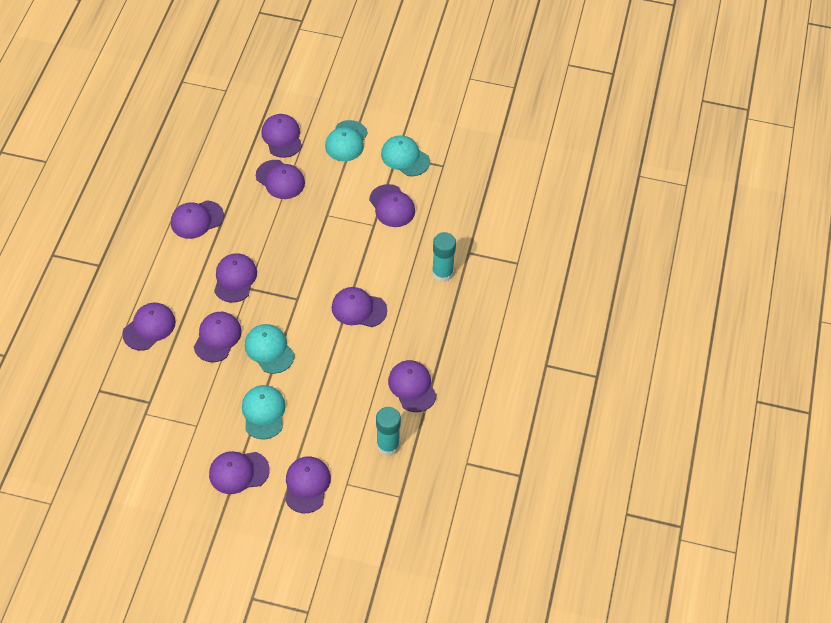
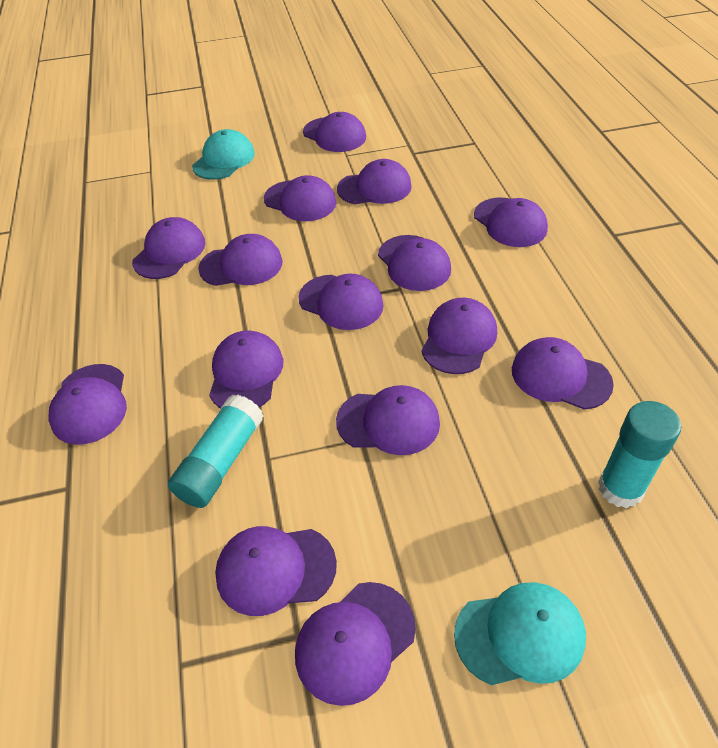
purple cap: [122,303,176,350] [171,200,224,239] [194,312,241,362] [209,451,270,494] [214,253,257,303] [256,160,305,199] [261,114,302,158] [285,456,331,513] [332,287,387,327] [369,184,415,227] [388,360,437,412] = 11 -> [48,364,127,445] [132,217,205,279] [198,234,283,286] [209,330,283,409] [215,526,337,616] [264,175,336,221] [295,582,416,706] [298,274,384,330] [303,112,366,152] [336,385,440,455] [337,159,412,204] [378,235,451,291] [421,298,497,374] [474,198,548,247] [512,337,614,410] = 15
turquoise cap: [242,385,286,439] [245,324,295,374] [325,120,368,161] [381,135,430,176] = 4 -> [192,129,255,180] [454,582,586,685] = 2

